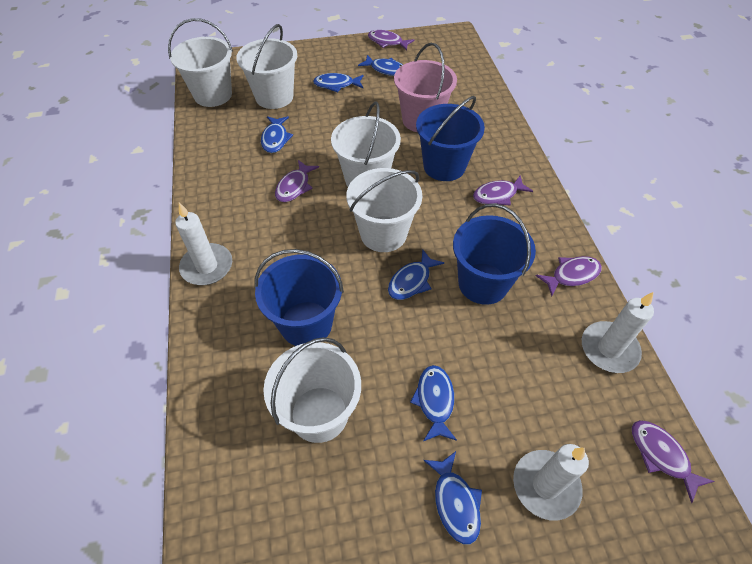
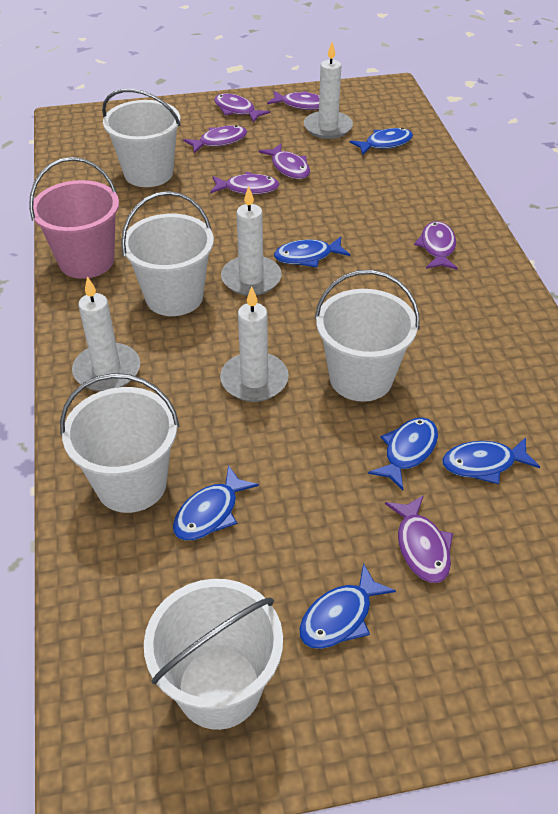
blue bucket: [254,249,344,346] [416,96,485,181] [453,204,536,305] = 3 -> none = 0
purple fish: [275,160,319,202] [368,30,414,51] [473,176,533,206] [535,256,602,297] [632,420,714,503] = 5 -> [183,125,247,153] [210,172,280,195] [214,94,270,123] [259,143,310,179] [267,91,319,110] [385,495,453,583] [414,221,458,270] = 7
white candle: [175,203,232,285] [513,444,589,521] [582,292,654,373] = 3 -> [72,276,140,391] [220,286,289,402] [221,186,282,296] [304,42,353,139] = 4

